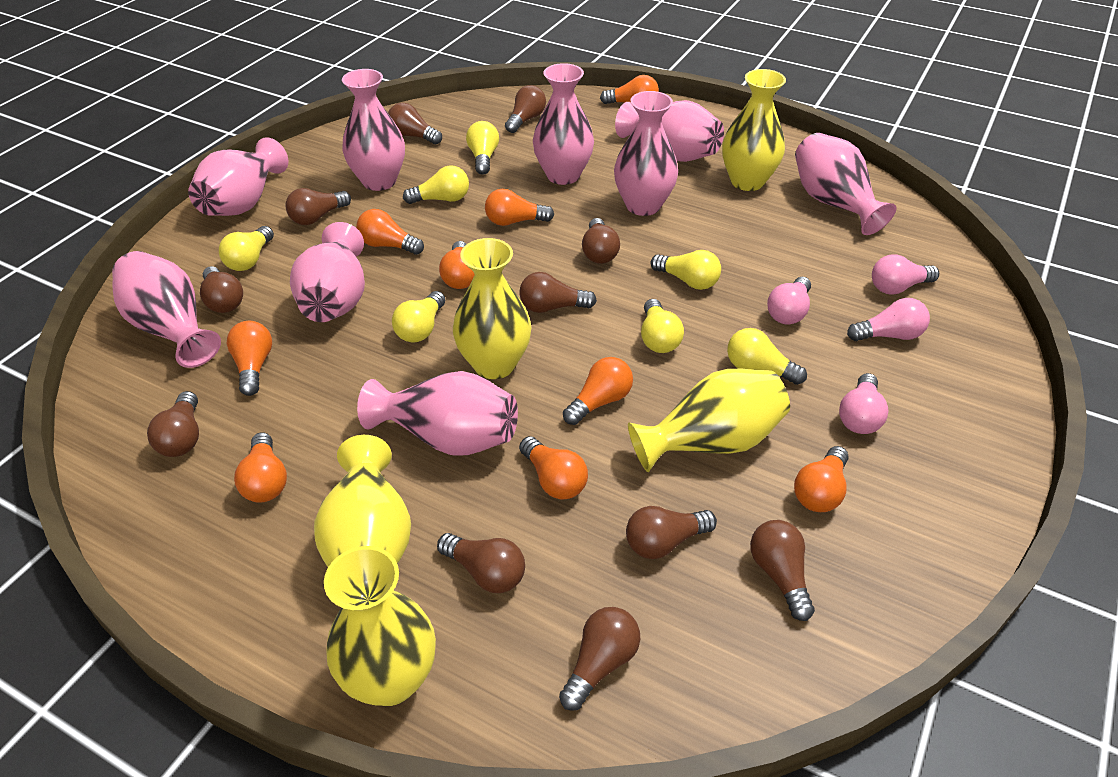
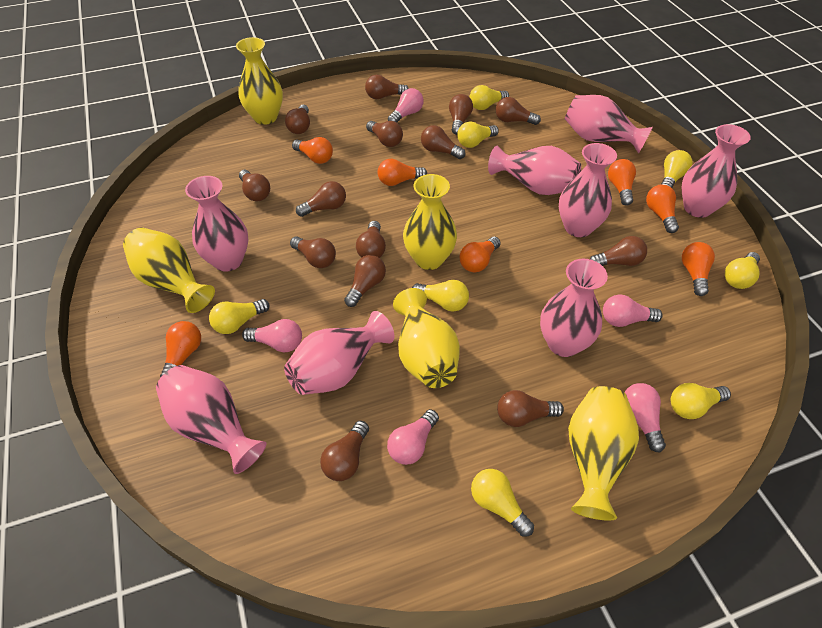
brown light bulb: [147,391,199,457] [200,266,243,313] [285,188,351,225] [388,103,442,145] [437,533,525,593] [505,85,546,133] [519,272,597,313] [559,607,640,711] [582,218,620,264] [626,506,717,559] [750,520,815,621] = 11 -> [239,170,270,201] [285,105,310,134] [290,237,336,268] [296,181,346,217] [320,421,369,481] [344,255,386,307] [356,221,386,258] [365,75,409,99] [366,121,403,147] [421,125,466,159] [449,94,473,135] [496,97,541,125] [497,390,564,427] [590,236,647,266] = 14
orange light bulb: [227,321,272,396] [234,432,287,503] [356,209,424,255] [439,241,475,289] [485,189,554,226] [519,436,588,499] [563,357,633,425] [600,75,659,104] [794,446,849,512] = 9 -> [160,321,201,378] [292,137,333,164] [378,159,427,186] [460,237,501,272] [608,159,636,206] [646,185,679,233] [682,242,715,296] = 7
pink light bulb: [767,277,811,324] [839,373,889,434] [847,298,930,341] [872,254,939,295] = 4 -> [242,319,302,352] [387,409,439,465] [388,88,424,123] [603,294,663,327] [624,383,666,452] = 5
pink vase: [112,251,221,368] [188,137,288,216] [290,222,365,322] [342,69,405,191] [357,371,518,456] [533,63,594,185] [614,91,678,216] [615,100,724,162] [795,133,896,235] = 9 -> [156,365,266,474] [185,176,248,272] [284,311,394,395] [488,146,581,195] [540,259,608,357] [559,143,617,237] [565,95,653,153] [682,124,751,218] = 8
yellow light bulb: [219,226,274,271] [392,291,445,343] [403,166,469,204] [466,121,499,175] [641,299,684,353] [650,250,721,290] [727,328,807,385] = 7 -> [209,299,270,334] [412,280,469,312] [457,121,499,148] [469,85,509,110] [471,469,534,537] [661,150,692,188] [671,383,731,419] [725,252,760,289] = 8

